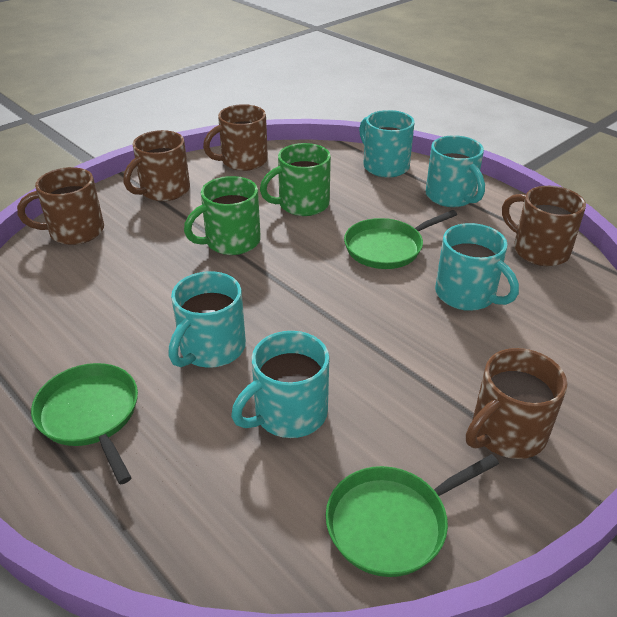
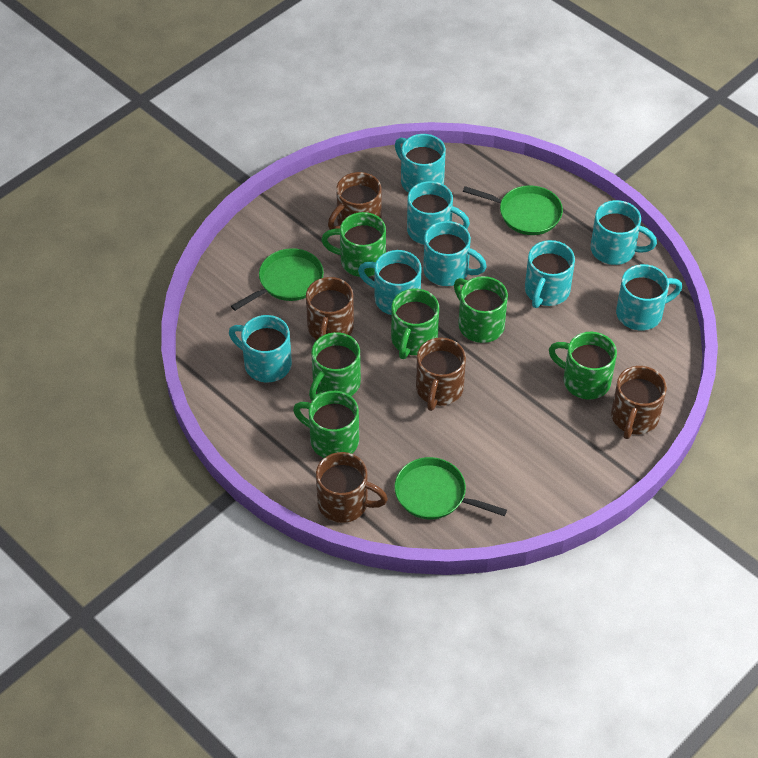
green mug: [184,176,261,255] [260,143,331,216] = 2 -> [293,391,359,458] [309,332,361,401] [321,212,386,277] [391,289,439,359] [454,276,508,343] [549,332,617,399] = 6
turquoise mug: [169,271,246,368] [231,331,329,438] [359,110,415,178] [426,135,485,207] [435,223,519,311] = 5 -> [229,315,292,382] [358,250,422,315] [395,134,446,193] [407,181,470,245] [423,221,487,286] [525,240,575,308] [590,200,657,265] [616,264,682,331] = 8

